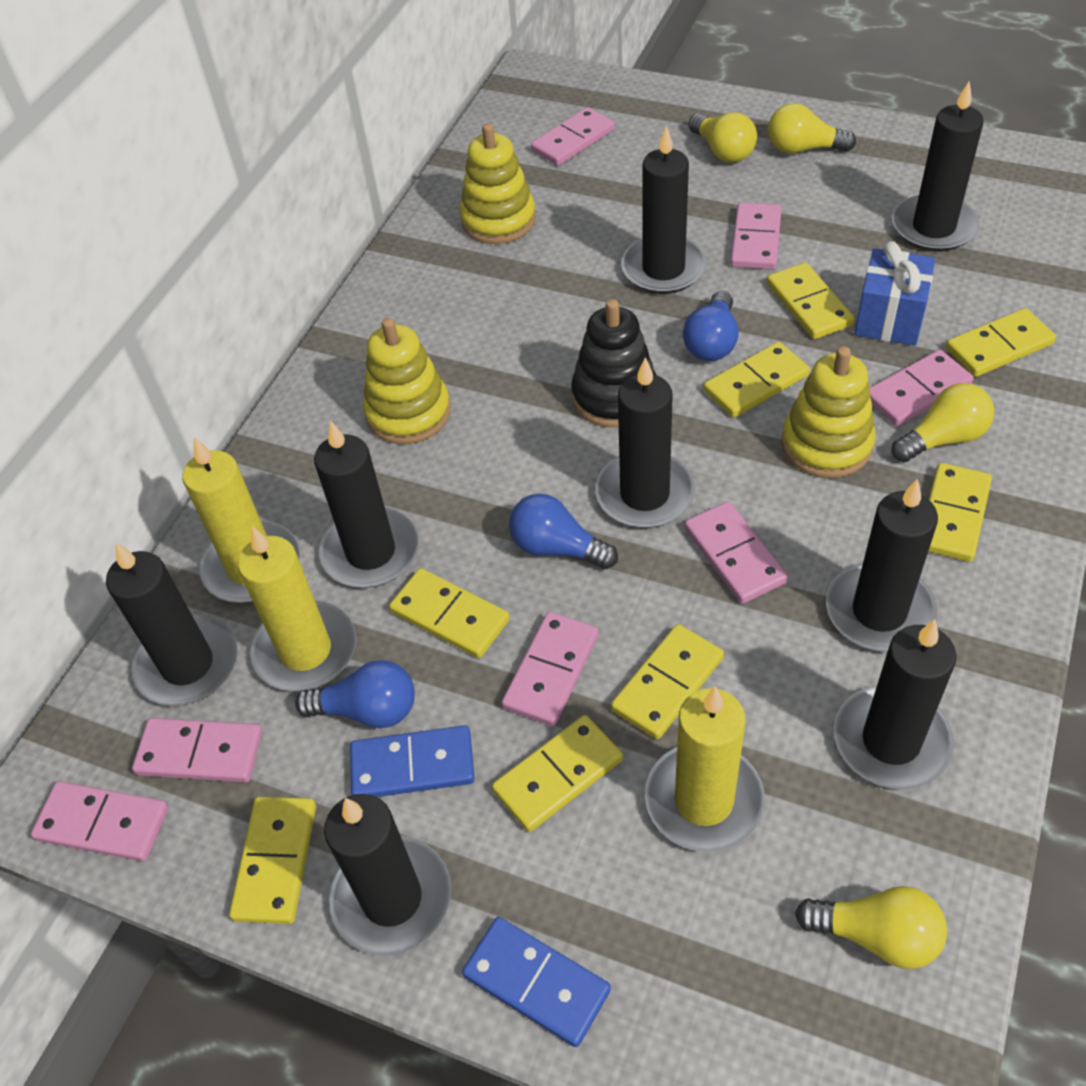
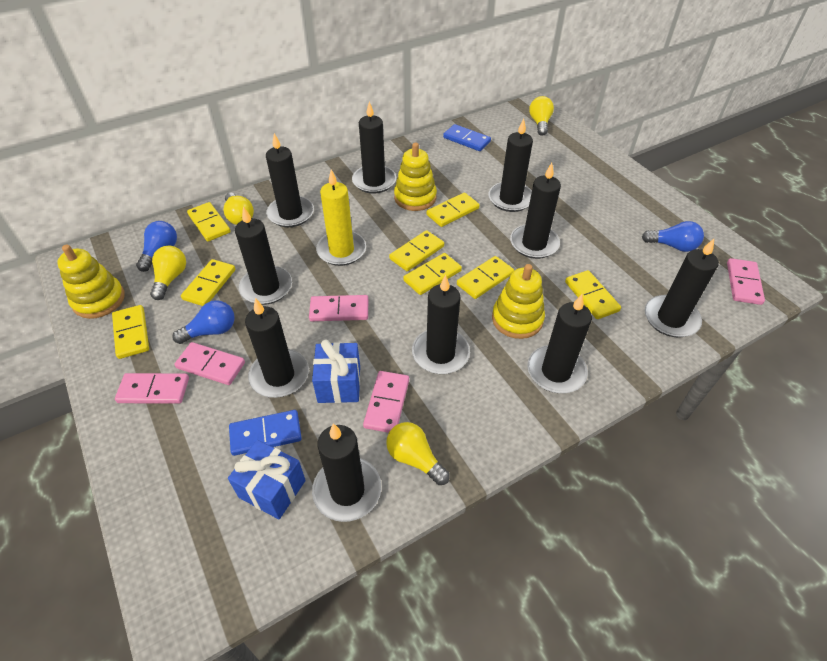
black candle: [106,543,238,706] [314,421,419,588] [324,794,451,956] [595,357,695,528] [621,126,707,294] [826,479,938,652] [834,619,957,789] [892,81,984,252] = 8 -> [235,207,292,305] [245,298,309,398] [266,133,314,227] [312,423,381,522] [352,101,396,194] [412,275,470,374] [488,119,533,212] [510,163,561,259] [527,294,592,393] [645,239,719,337] = 10
black stacking toy: [571,299,656,428] = 1 -> none = 0
blue gift: [854,241,936,346] = 1 -> [228,440,306,519] [312,339,360,403] = 2
pink domino: [31,781,169,862] [132,718,262,783] [502,612,599,726] [531,107,615,166] [684,501,788,604] [730,203,782,270] [870,350,974,426] = 7 -> [115,373,189,404] [174,342,245,385] [309,295,368,321] [363,371,409,433] [727,258,765,305] = 5
yellow candle: [183,437,300,603] [238,526,356,692] [645,687,765,852] = 3 -> [316,170,366,266] = 1

